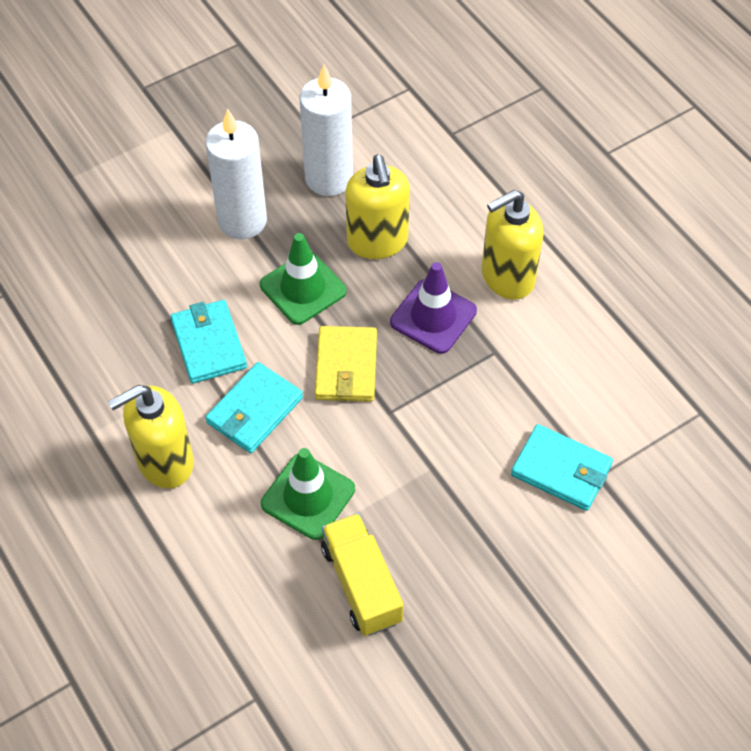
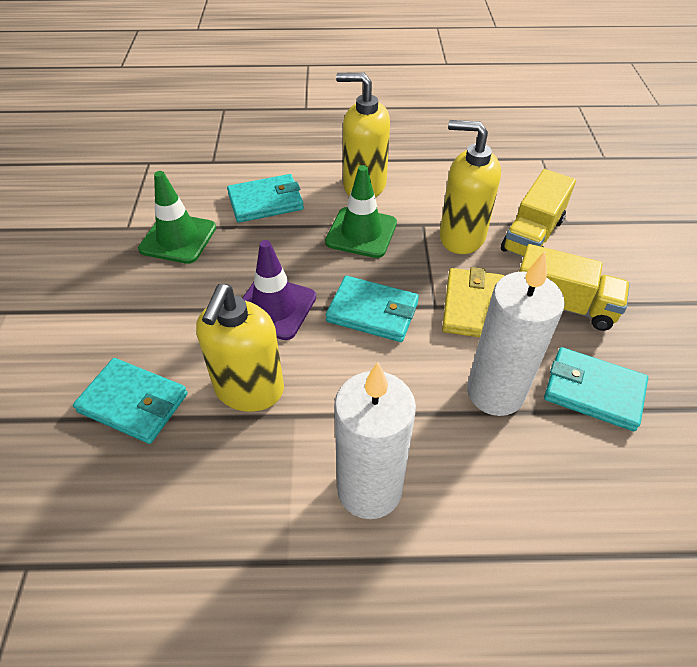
turquoise wallet: [170,300,247,383] [205,362,303,453] [511,424,613,511] = 3 -> [73,358,188,444] [227,174,304,223] [326,276,419,342] [544,347,648,431] = 4
yellow truck: [321,513,404,636] = 1 -> [501,169,576,257] [519,244,630,331] = 2

